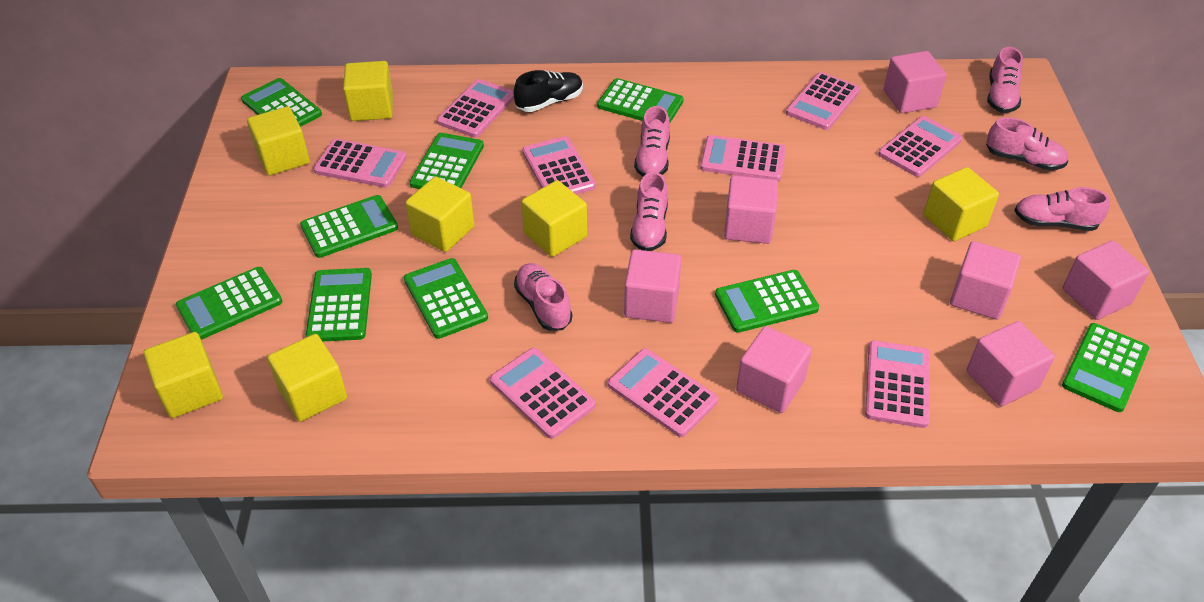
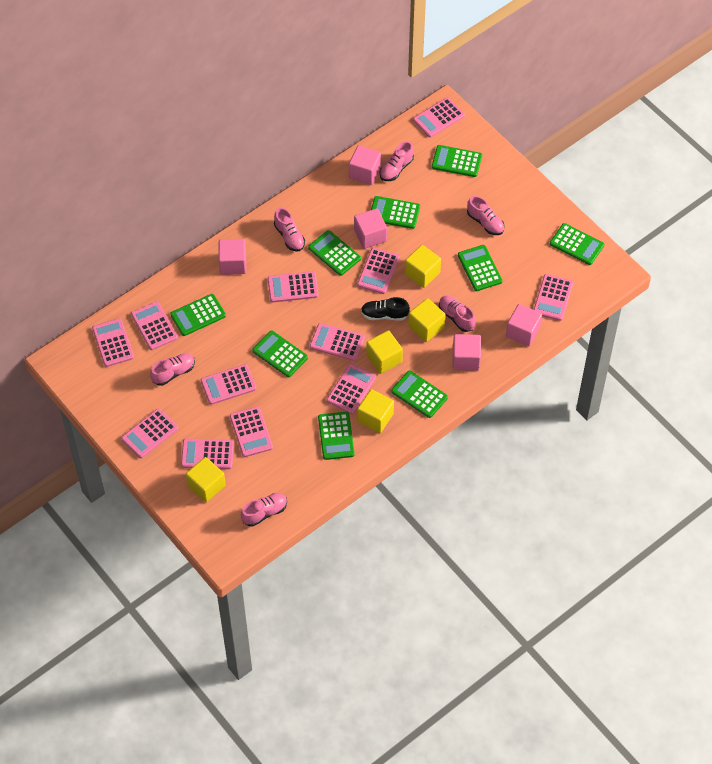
pink calculator: [313,139,407,188] [437,79,514,138] [490,348,596,439] [522,136,596,194] [608,348,718,437] [700,135,786,181] [786,72,860,130] [865,340,930,428] [878,116,963,177] = 9 -> [92,318,134,367] [121,408,178,458] [131,301,178,350] [181,439,234,469] [201,364,257,405] [230,406,273,457] [268,271,319,303] [310,323,365,361] [327,364,376,414] [357,248,400,294] [413,97,465,137] [534,274,573,321] = 12
pink cube: [624,250,681,323] [724,176,778,244] [736,326,812,413] [883,51,946,113] [950,241,1021,320] [966,321,1055,406] [1062,240,1149,320] = 7 -> [219,239,246,275] [349,145,381,185] [354,208,387,249] [452,334,481,371] [506,304,542,346] = 5
yellow cube: [144,332,223,418] [247,106,310,176] [267,334,347,422] [343,61,393,121] [405,176,475,252] [521,180,587,257] [923,167,999,241] = 7 -> [186,457,226,503] [357,389,394,433] [366,330,403,374] [405,245,441,288] [408,298,446,342] = 5

